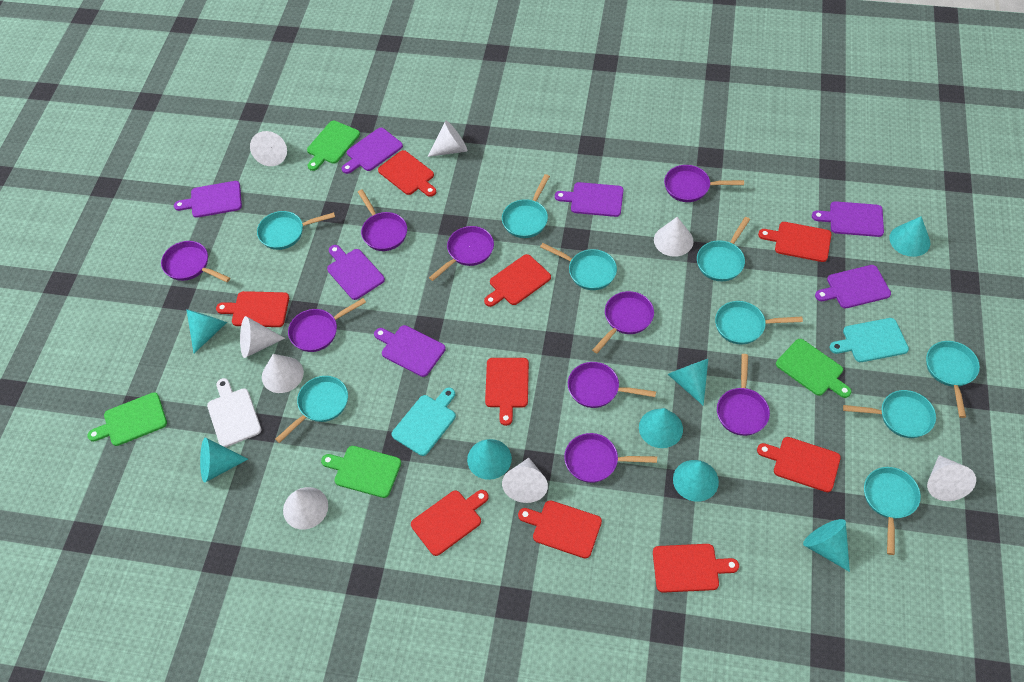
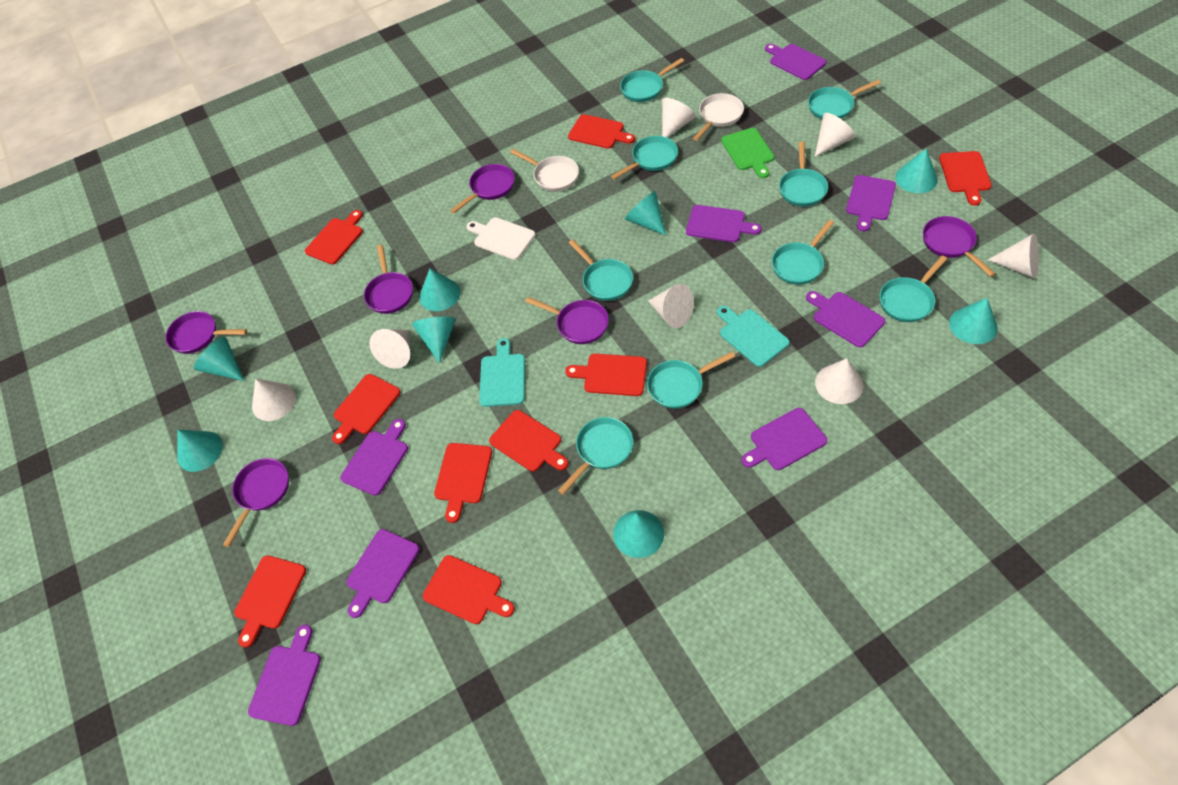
green cutting board: [87,392,167,446] [307,121,360,171] [321,446,401,498] [776,339,852,398] = 4 -> [721,128,774,178] = 1
purple cutting board: [174,181,242,218] [327,245,385,300] [342,128,403,174] [374,325,446,377] [555,182,623,217] [812,201,884,237] [815,265,891,308] = 7 -> [248,625,321,726] [340,419,408,496] [346,529,420,618] [686,205,762,242] [741,408,827,470] [765,44,826,80] [806,291,885,348] [846,175,896,231] = 8
purple pan: [161,241,230,282] [288,298,366,352] [358,190,407,251] [429,226,494,281] [564,433,657,483] [568,362,656,408] [592,291,654,353] [664,165,744,202] [717,354,770,436] = 9 -> [166,311,247,354] [223,458,289,547] [364,245,413,314] [450,164,515,213] [525,297,609,344] [923,216,996,277] = 6
white cone: [240,316,285,358] [250,131,287,166] [262,354,304,393] [283,487,328,529] [428,121,467,157] [502,458,548,503] [654,217,694,257] [927,455,976,501] = 8 -> [252,379,296,421] [369,329,410,369] [648,284,694,328] [662,98,696,138] [815,113,855,157] [815,358,864,404] [988,233,1039,279] = 7
white pan: none = 0 -> [510,149,579,192] [693,93,744,141] = 2

